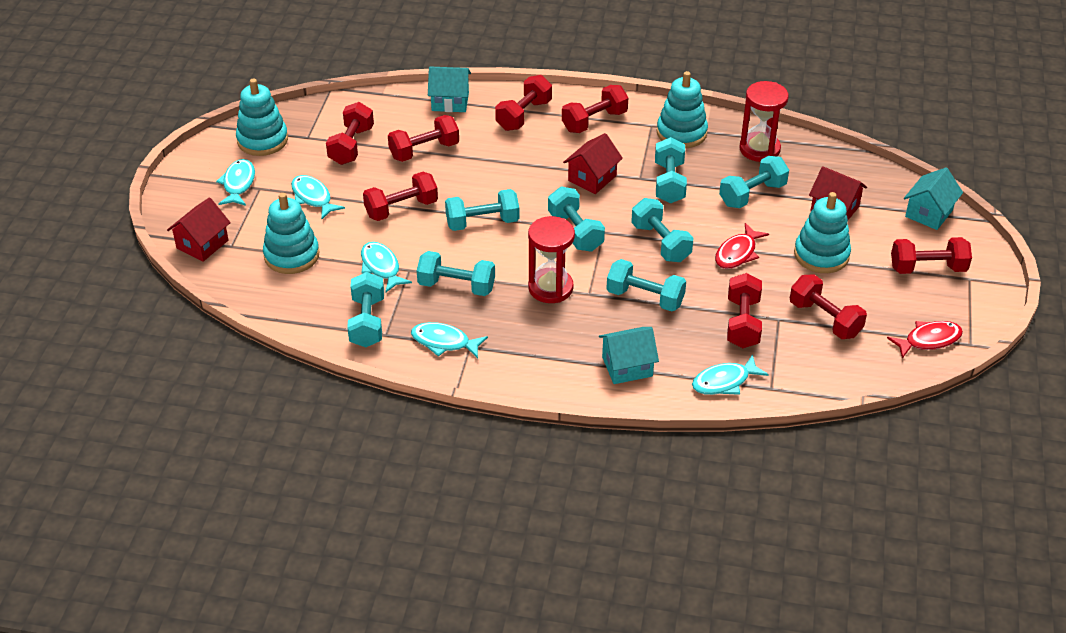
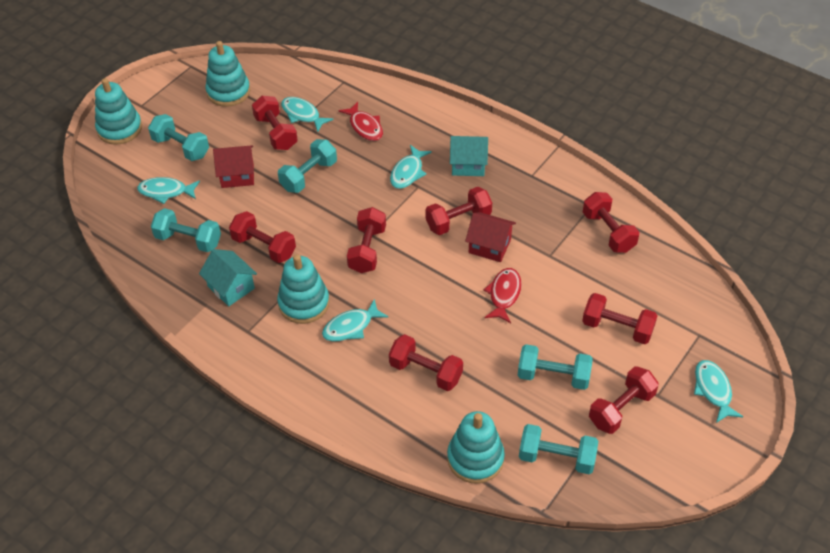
red hourglass: [528,216,575,303] [739,81,789,162] = 2 -> none = 0
red house: [167,197,231,262] [563,133,623,194] [809,166,867,220] = 3 -> [213,146,254,188] [465,212,516,262] = 2
turquoise dumbbell: [347,272,384,347] [417,251,495,296] [445,189,520,231] [548,187,605,251] [606,259,686,311] [631,198,694,262] [655,137,687,203] [719,156,789,208] = 8 -> [148,114,209,161] [151,208,221,252] [278,139,337,193] [517,344,593,390] [519,424,598,474] = 5
turquoise house: [428,67,471,112] [599,327,659,384] [904,167,963,230] = 3 -> [199,249,257,306] [450,136,488,176] = 2

